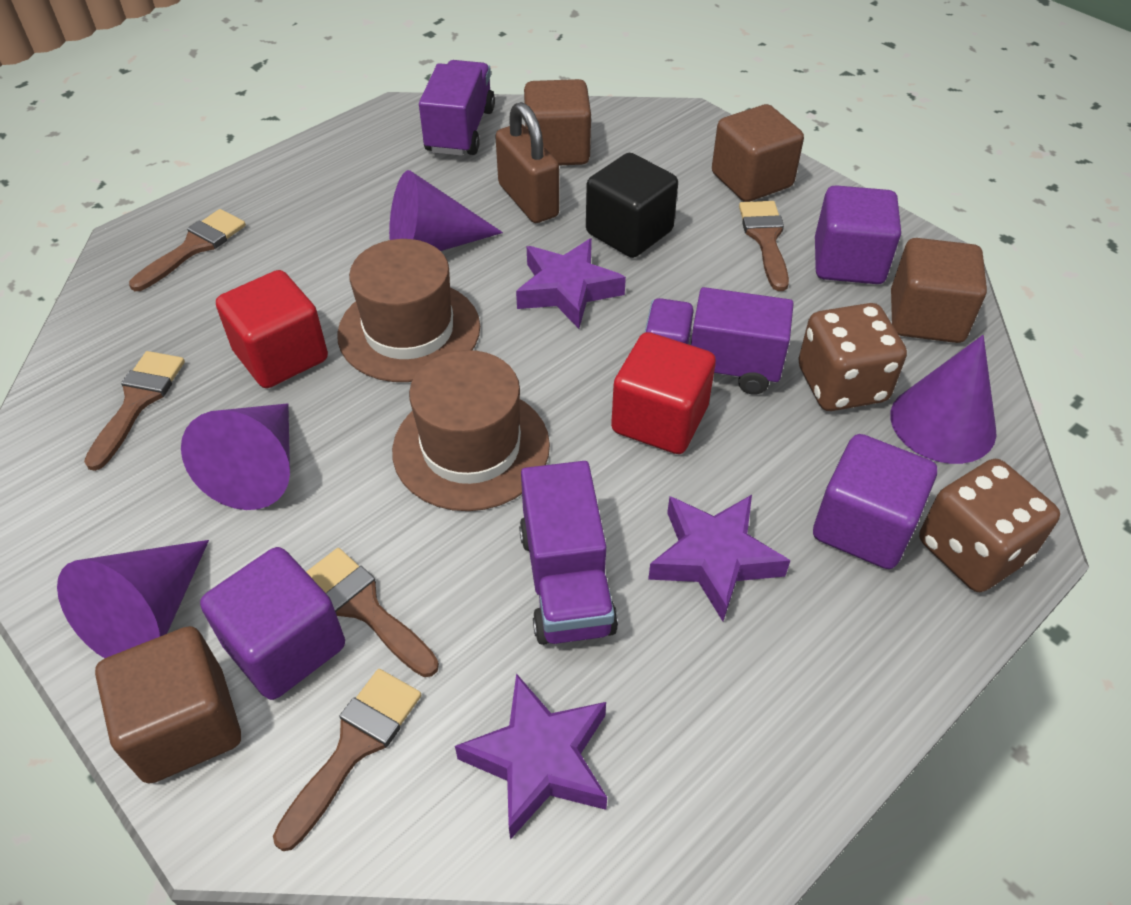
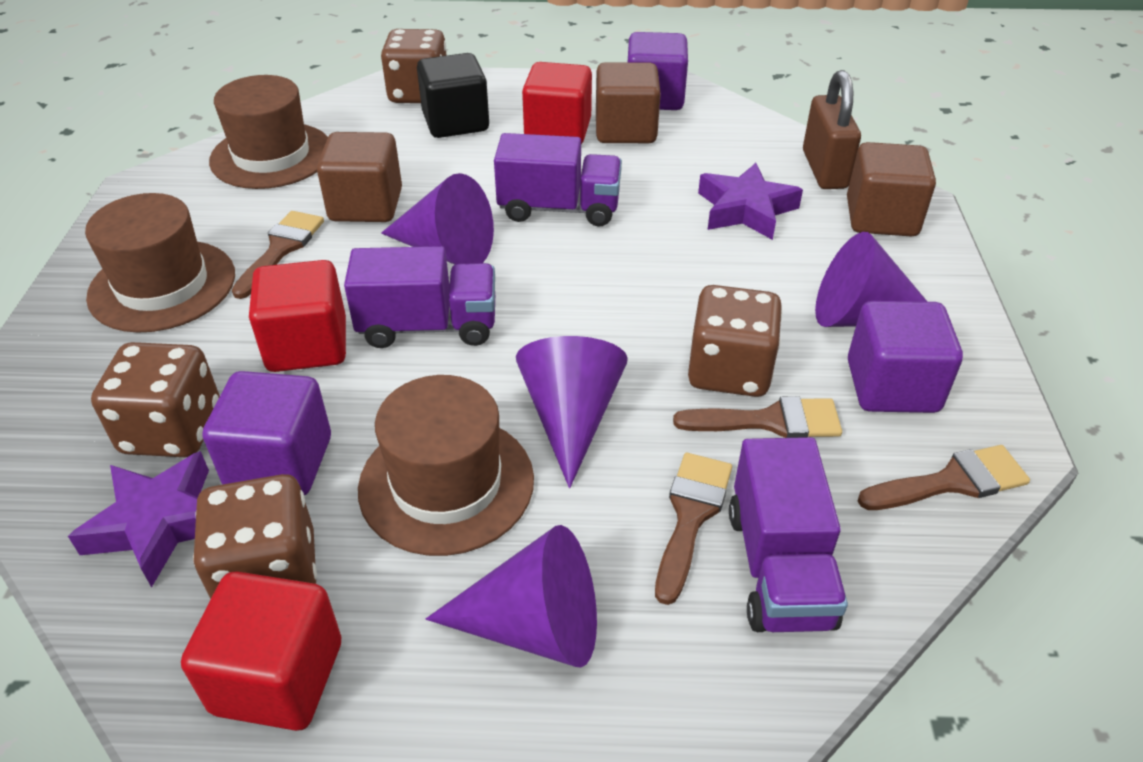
brown brush: [84,351,185,471] [129,209,246,291] [273,669,421,851] [306,548,439,677] [739,201,789,291] = 5 -> [232,211,324,299] [655,453,732,605] [673,396,842,438] [858,445,1030,510] = 4
brown cube: [95,626,241,784] [524,79,591,165] [712,104,804,202] [891,238,987,343] = 4 -> [317,132,402,222] [596,62,661,143] [847,142,936,237] = 3
brown dice: [798,303,907,411] [919,459,1060,592] = 2 -> [91,342,220,457] [193,474,317,599] [381,29,447,103] [688,285,782,397] = 4
brown hat: [337,239,480,382] [392,350,550,511] = 2 -> [85,193,235,333] [209,75,328,189] [358,375,534,556] = 3
purple star: [455,673,607,840] [516,238,626,329] [648,495,791,621] = 3 -> [68,451,209,588] [698,162,803,240] = 2
red cube: [216,270,328,388] [611,332,716,454] = 2 -> [181,571,341,731] [249,260,346,372] [522,62,592,144] = 3

